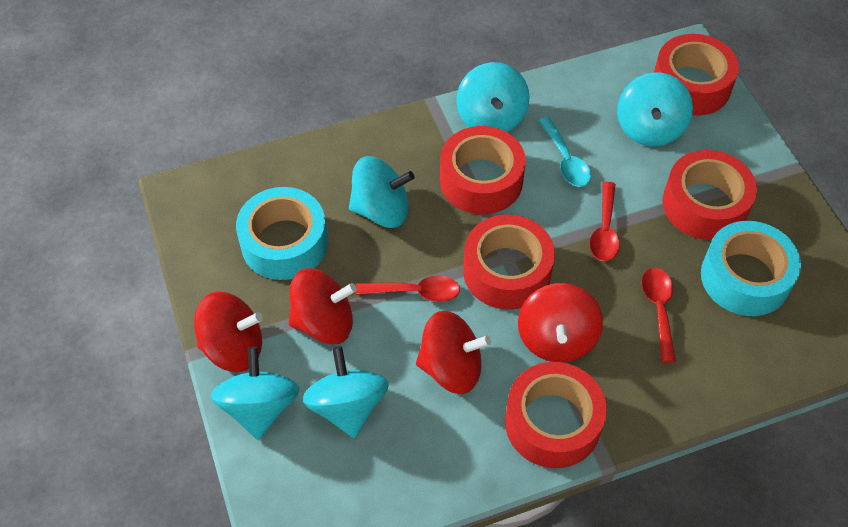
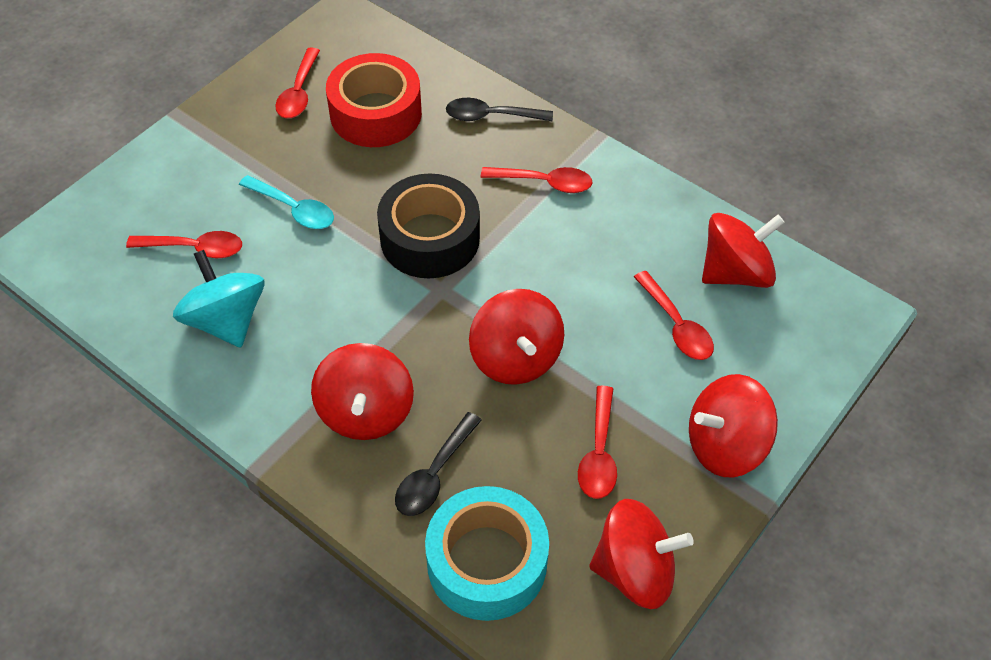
black spoon: none = 0 -> [395,412,482,516] [446,98,553,121] = 2
black tape: none = 0 -> [377,174,480,278] = 1
red spinning top: [194,292,263,372] [289,268,357,344] [416,311,491,394] [518,283,603,362] = 4 -> [311,343,414,440] [469,289,564,385] [589,499,694,609] [689,374,778,477] [702,213,785,288] = 5
red spoon: [356,275,460,302] [590,182,620,261] [642,268,676,363] = 3 -> [126,231,242,258] [275,48,320,118] [481,167,592,193] [578,386,617,499] [634,271,714,360] = 5
red tape: [440,126,526,214] [463,214,555,310] [505,362,607,468] [654,34,739,116] [662,150,757,240] = 5 -> [326,53,422,147] = 1
turquoise spinning top: [211,347,299,440] [302,346,389,438] [349,156,415,228] [456,62,530,132] [617,72,693,146] = 5 -> [173,250,264,348] = 1
turquoise tape: [236,187,328,280] [701,221,801,316] = 2 -> [425,486,549,621] = 1

